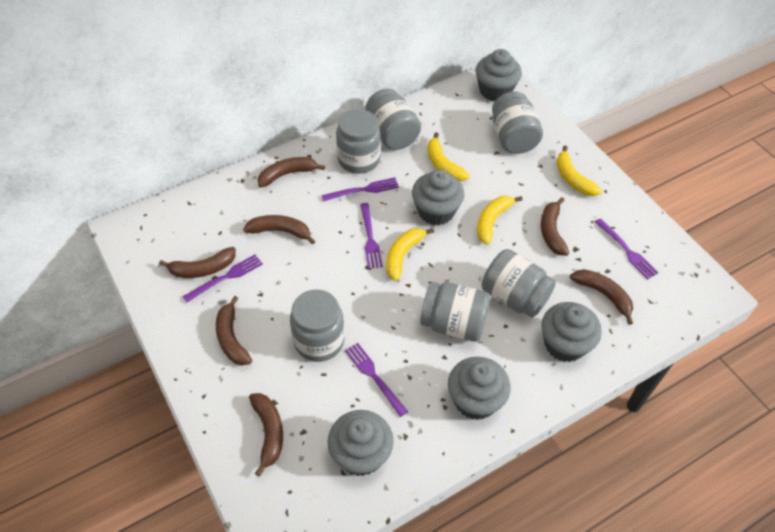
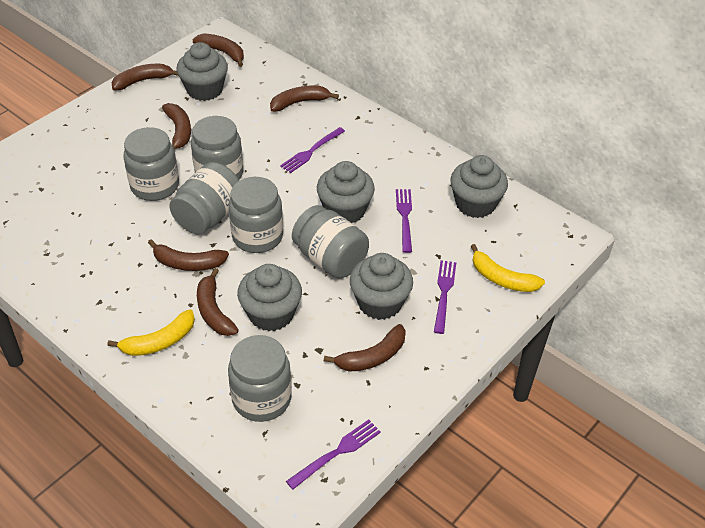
purple fork: [182,254,263,302] [322,177,399,201] [345,343,408,417] [360,203,383,269] [595,218,659,280] = 5 -> [280,127,345,173] [286,420,381,490] [396,189,412,253] [434,260,456,334] = 4
yellow banana: [386,228,434,281] [427,132,470,181] [477,196,523,245] [556,146,602,196] = 4 -> [107,309,195,356] [470,244,545,292] = 2

